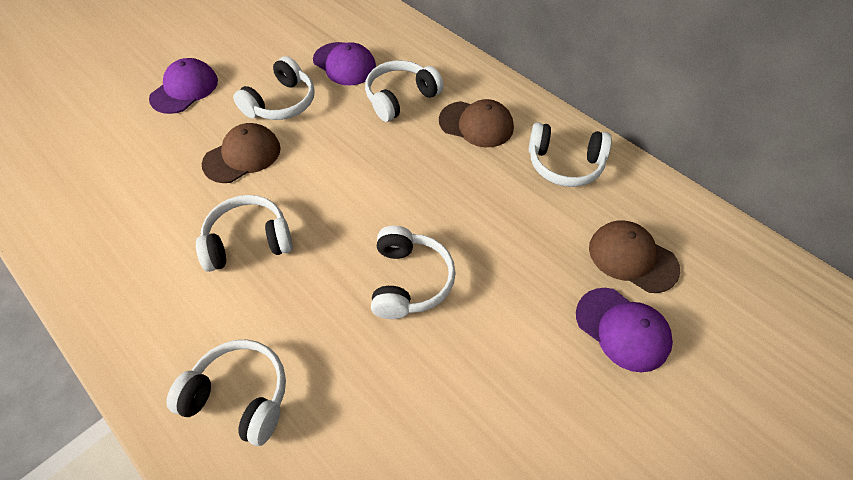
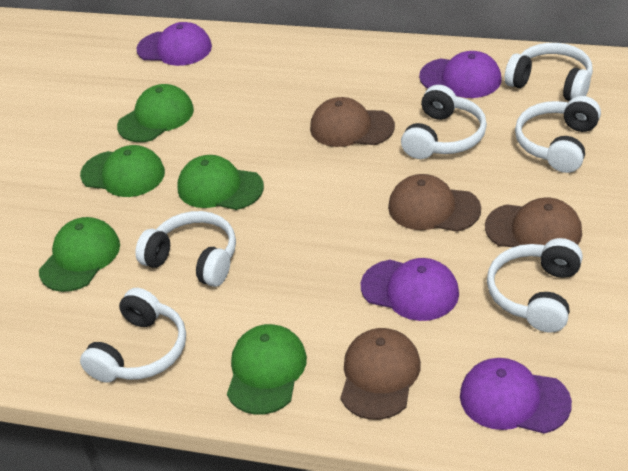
brown cap: [202,123,281,183] [439,99,514,147] [589,221,680,293] = 3 -> [310,97,395,147] [340,328,421,420] [388,174,481,232] [485,198,582,247] = 4
green cap: none = 0 -> [39,217,120,292] [80,145,165,197] [117,84,194,142] [177,155,264,210] [227,324,307,415] = 5
purple cap: [149,58,218,114] [313,42,376,85] [576,288,673,372] = 3 -> [136,22,212,66] [361,258,459,321] [419,51,502,98] [460,358,572,434] = 4

